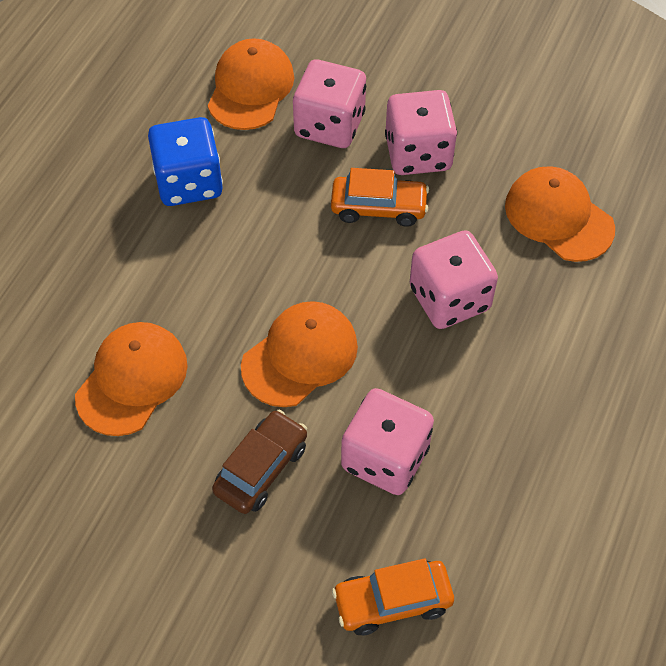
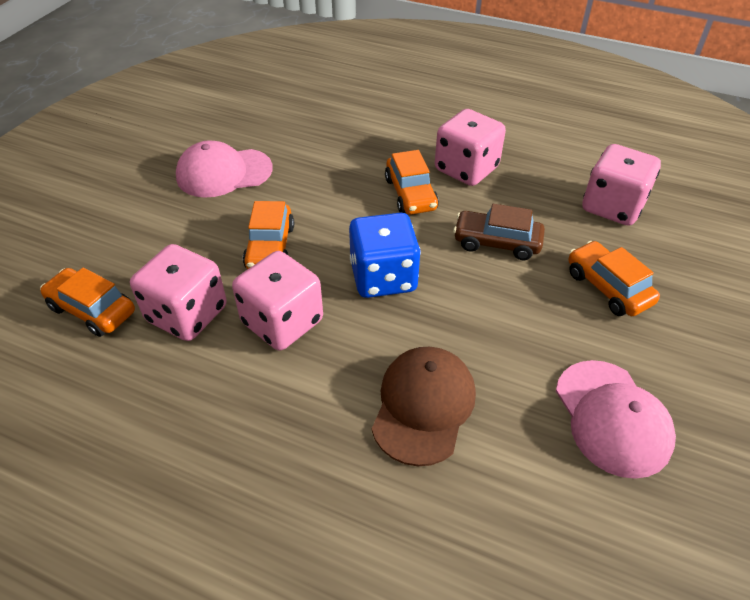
brown cap: none = 0 -> [372,347,476,466] = 1
orange cap: [75,322,188,436] [207,38,294,130] [241,301,358,407] [505,166,615,262] = 4 -> none = 0
orange car: [331,168,429,227] [332,558,454,635] = 2 -> [40,268,135,337] [243,201,294,269] [385,150,439,214] [568,241,660,316] = 4
pink cap: none = 0 -> [176,140,273,198] [556,360,676,479] = 2

